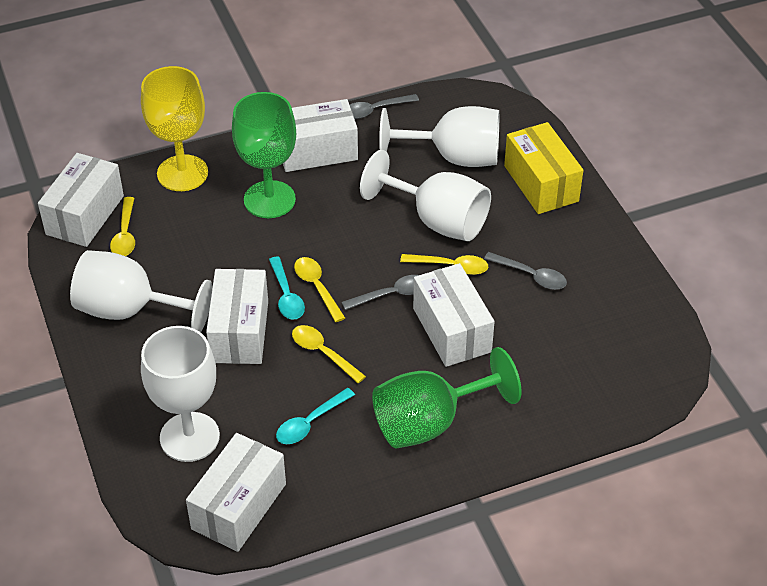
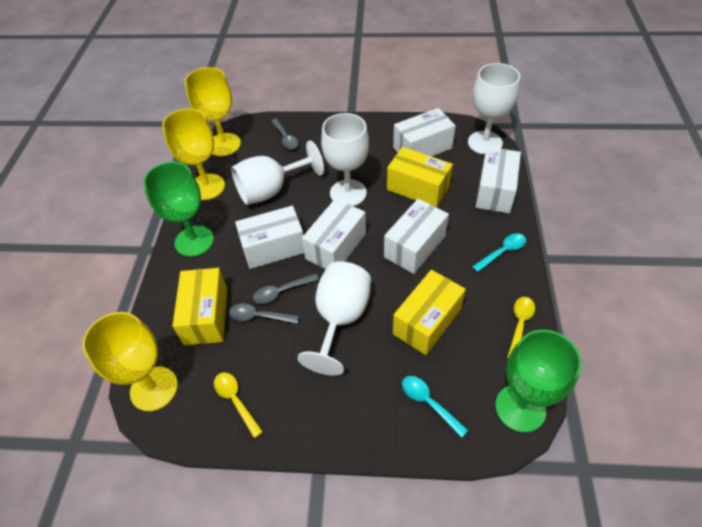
yellow box: [504,122,584,214] = 1 -> [173,268,227,345] [387,147,453,208] [393,270,466,355] = 3
yellow goblet: [141,66,208,191] = 1 -> [82,312,178,411] [162,108,225,200] [185,67,241,156] = 3
yellow spoon: [110,197,135,256] [292,325,366,383] [294,257,345,322] [400,254,488,275] = 4 -> [214,372,263,438] [507,297,535,358] = 2

